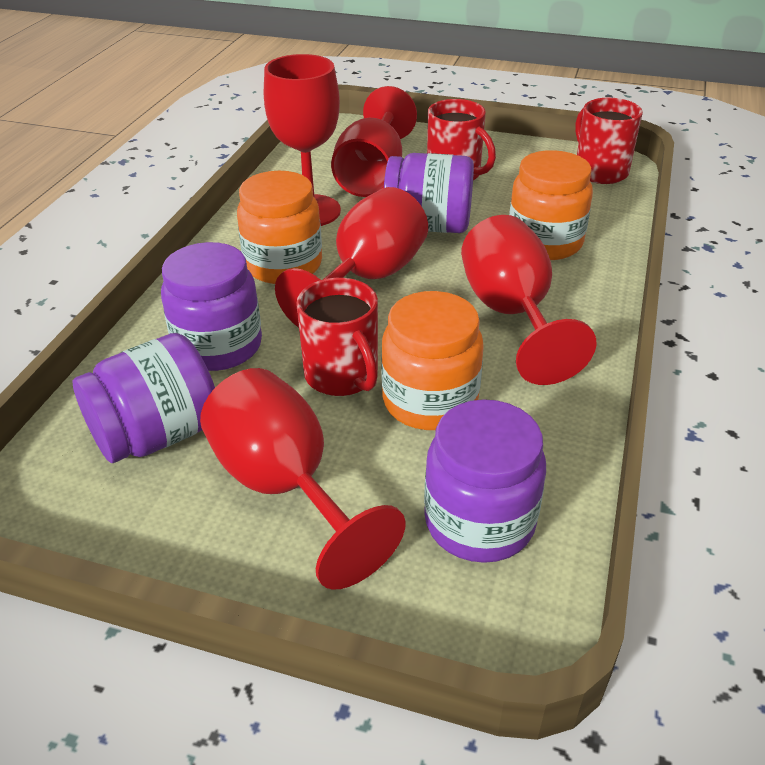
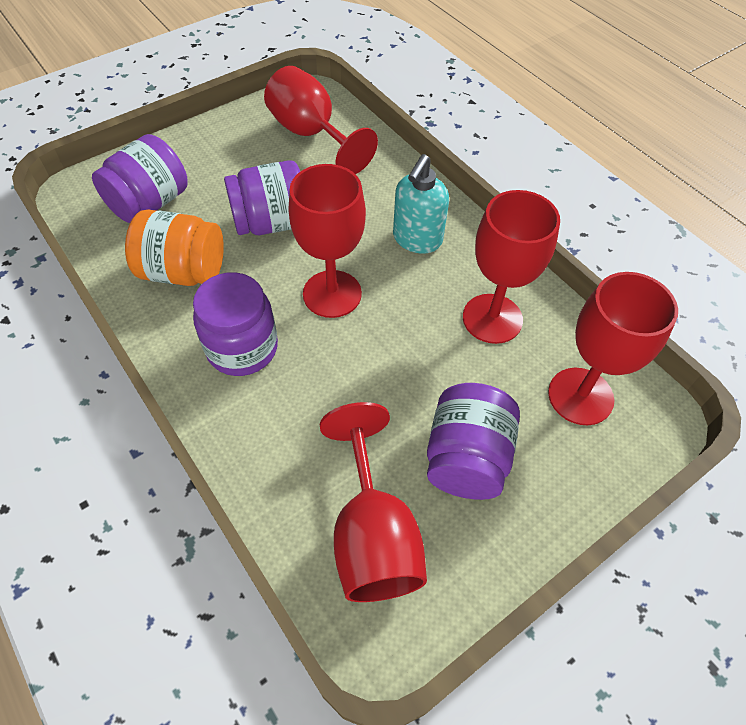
orange jar: [237,171,322,284] [381,291,484,430] [509,150,593,260] = 3 -> [125,209,224,286] = 1
red mug: [296,278,378,396] [427,99,496,180] [575,98,643,184] = 3 -> none = 0
turquoise soap dispenser: none = 0 -> [393,154,449,253] = 1

